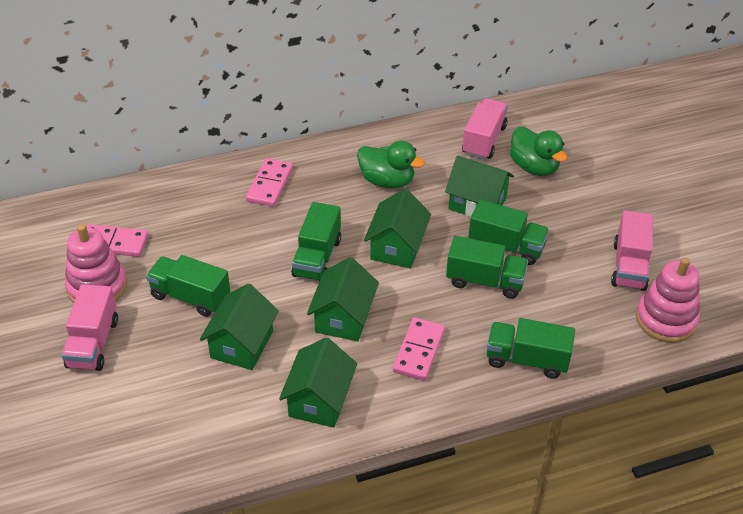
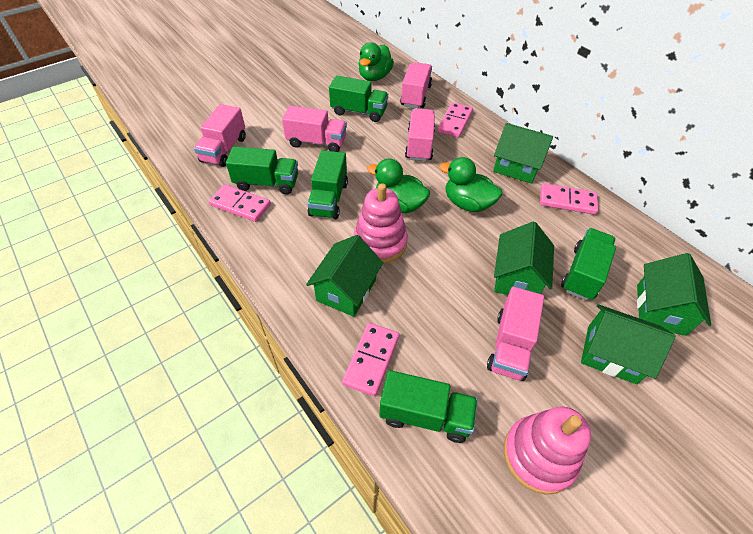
green duck: [357,141,425,189] [510,127,567,176] = 2 -> [359,42,394,81] [367,159,430,213] [439,157,502,212] = 3
pink domino: [86,224,148,257] [246,158,293,207] [393,317,445,381] = 3 -> [209,184,271,222] [342,323,399,396] [437,102,473,138] [540,183,598,215] = 4
pink truck: [61,284,118,371] [462,98,508,159] [611,210,653,291] = 3 -> [194,104,246,167] [282,106,347,152] [400,62,432,108] [405,108,435,161] [487,287,544,381] = 5

